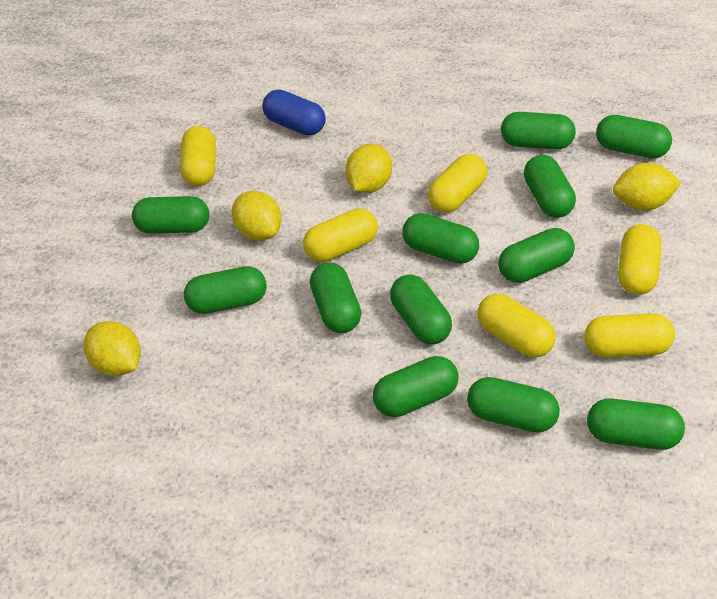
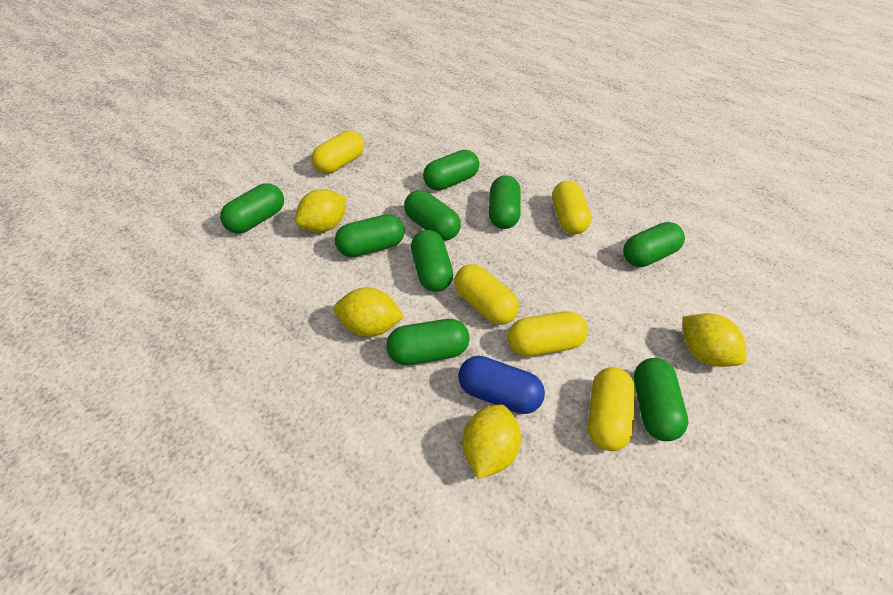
green capsule: [132,196,209,234] [184,266,267,314] [310,262,361,333] [373,356,458,417] [390,275,452,344] [402,213,479,264] [467,377,560,433] [498,228,575,283] [501,112,576,150] [524,155,576,218] [587,398,685,450] [596,115,672,158] = 12 -> [220,184,284,233] [335,214,405,257] [386,319,470,365] [404,190,461,240] [411,230,453,292] [423,150,479,191] [489,175,521,229] [623,222,685,267] [634,358,688,441] = 9
yellow capsule: [180,126,216,186] [303,208,378,262] [428,154,487,213] [477,294,556,357] [584,313,675,358] [618,224,661,295] = 6 -> [312,130,364,174] [454,264,519,325] [508,311,588,357] [552,180,592,235] [587,367,635,451] = 5

